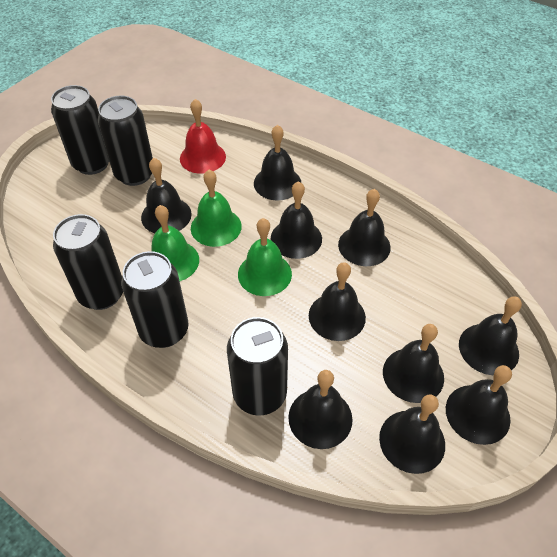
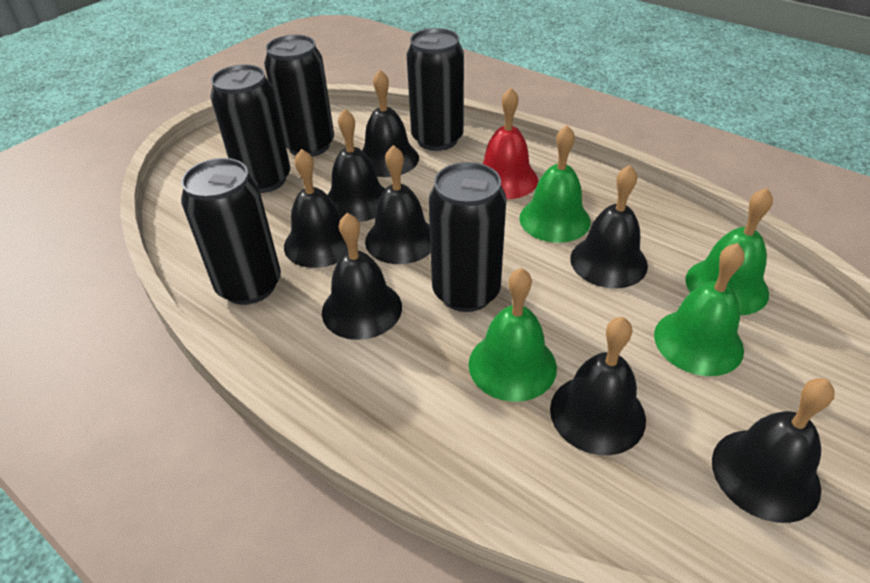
black bell: [141,158,192,233] [254,125,301,201] [271,181,322,259] [288,370,353,449] [309,262,366,341] [338,189,391,266] [379,394,445,474] [383,324,444,403] [446,365,512,445] [459,296,522,375] = 10 -> [284,149,348,268] [322,213,402,340] [328,109,385,222] [362,70,419,177] [365,145,431,264] [550,317,646,455] [570,165,648,289] [712,378,835,523] = 8
green bell: [151,205,199,281] [191,170,242,247] [238,218,292,296] = 3 -> [468,268,557,402] [519,125,591,243] [654,243,745,376] [685,188,773,315] = 4

